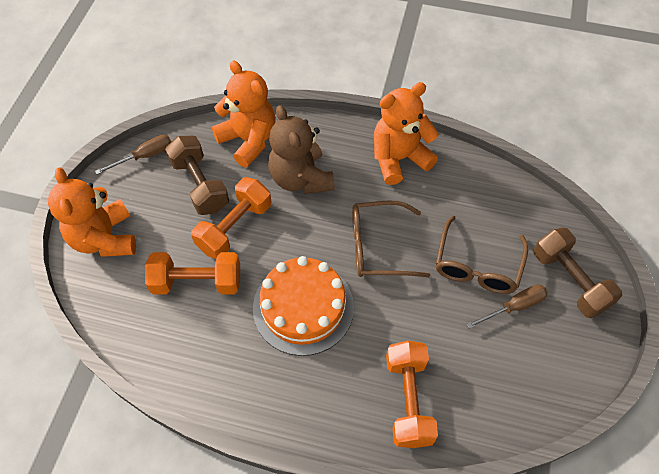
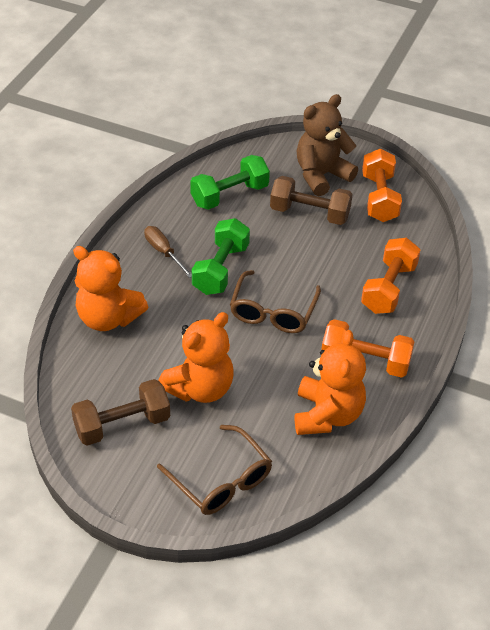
brown screwdriver: [95,135,171,175] [466,284,548,329] = 2 -> [144,226,192,278] = 1
green dumbbell: none = 0 -> [190,155,270,210] [192,218,250,295] = 2
orange cake: [253,256,354,356] = 1 -> none = 0

